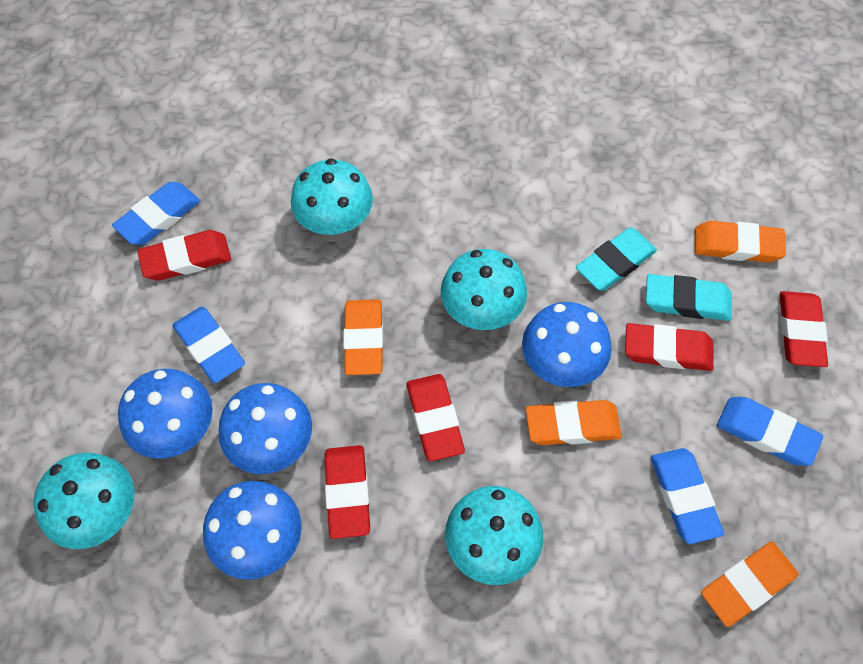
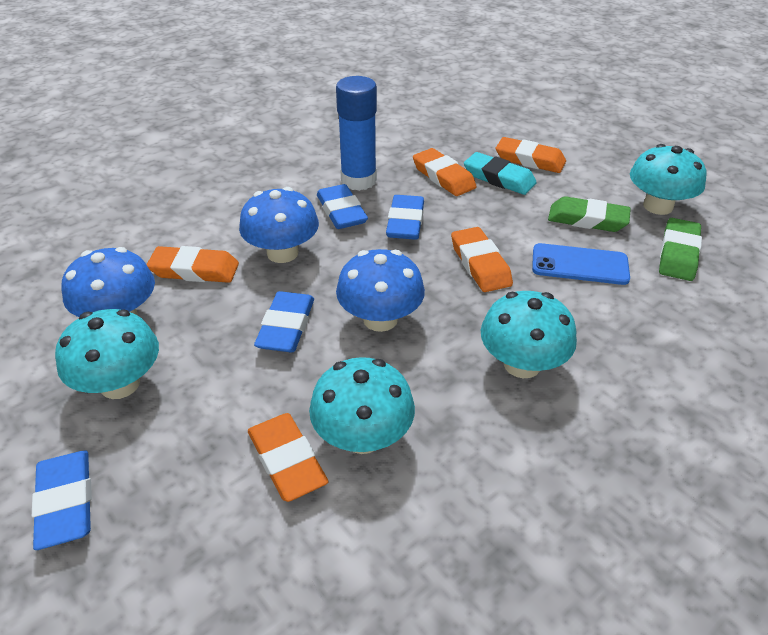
blue glue stick: none = 0 -> [336,76,377,191] = 1
blue mushroom: [118,369,213,458] [203,481,302,580] [218,383,312,474] [522,302,611,387] = 4 -> [62,247,155,317] [239,187,319,263] [336,249,425,332] = 3
blue phone: none = 0 -> [532,243,630,285] = 1
green eraser: none = 0 -> [548,196,631,232] [659,218,702,281] = 2
orange eraser: [343,299,383,375] [526,400,622,445] [695,221,786,263] [701,542,799,627] = 4 -> [147,246,239,283] [248,413,328,502] [413,148,477,196] [451,227,513,292] [495,137,566,173] = 5
red eraser: [137,230,231,281] [324,445,370,539] [407,374,465,461] [625,323,714,371] [780,291,828,367] = 5 -> none = 0
turquoise eraser: [576,227,657,291] [646,274,732,321] = 2 -> [464,152,537,195] = 1

